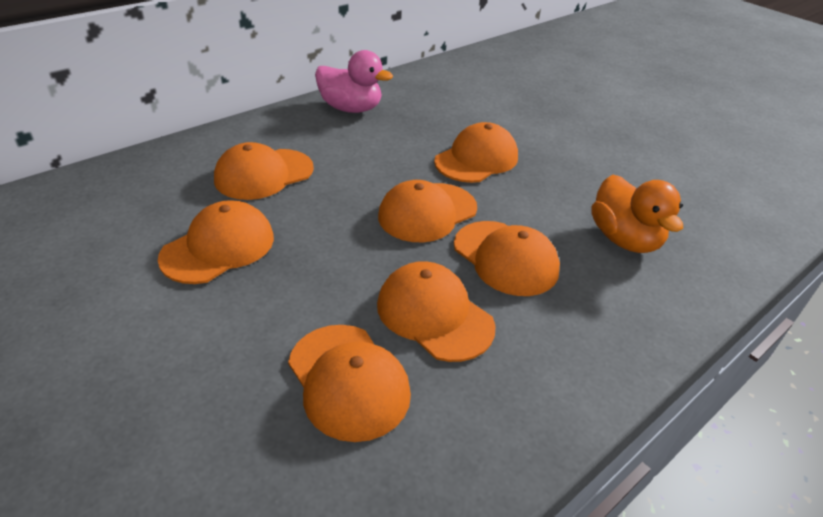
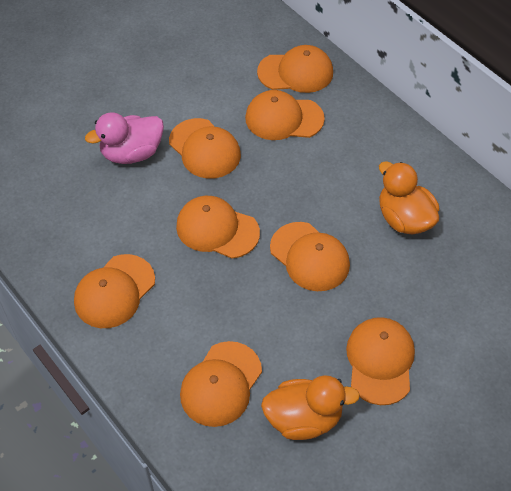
orange cap: [158,200,274,284] [214,142,314,200] [288,325,411,442] [377,261,495,362] [378,180,477,242] [434,122,518,183] [454,221,560,296] = 7 -> [74,254,155,328] [169,118,241,179] [176,196,260,259] [180,341,262,427] [245,90,325,140] [257,45,333,93] [270,222,350,291] [346,317,415,405] = 8
orange duck: [591,175,683,253] = 1 -> [261,375,360,440] [379,161,439,234] = 2

